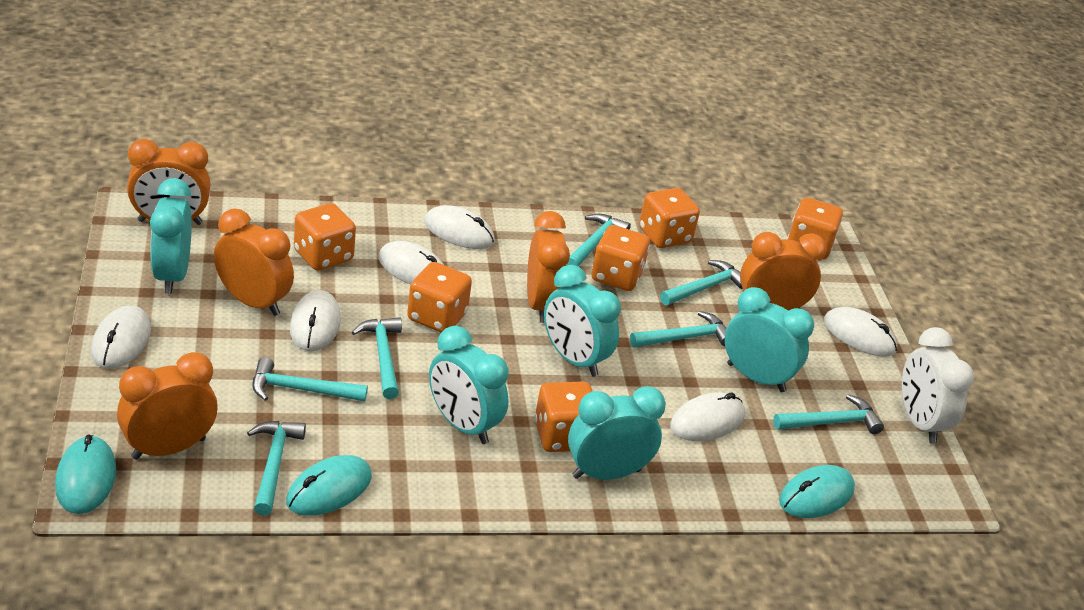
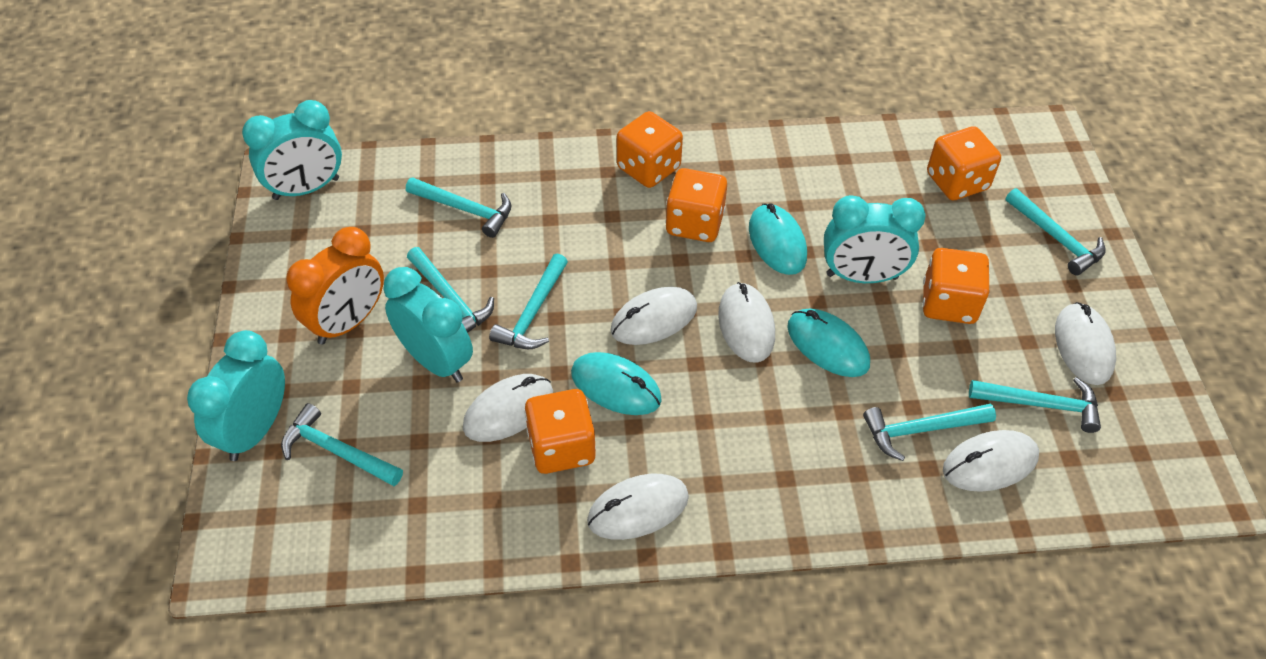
orange clock: [117,352,218,460] [127,139,211,225] [214,209,294,316] [527,211,570,323] [740,232,827,311] = 5 -> [286,227,384,345] = 1
orange dice: [294,203,356,271] [407,262,472,333] [535,382,592,452] [591,225,650,291] [639,188,700,248] [787,198,843,260] = 6 -> [524,389,596,474] [617,111,683,188] [665,168,727,242] [922,248,990,324] [927,126,1001,200] = 5
turquoise clock: [150,178,192,294] [429,326,509,444] [544,265,621,377] [568,386,666,480] [725,287,814,392] = 5 -> [187,330,285,461] [242,100,342,200] [383,267,473,383] [824,195,926,283] = 4
white clock: [902,327,974,444] = 1 -> none = 0

